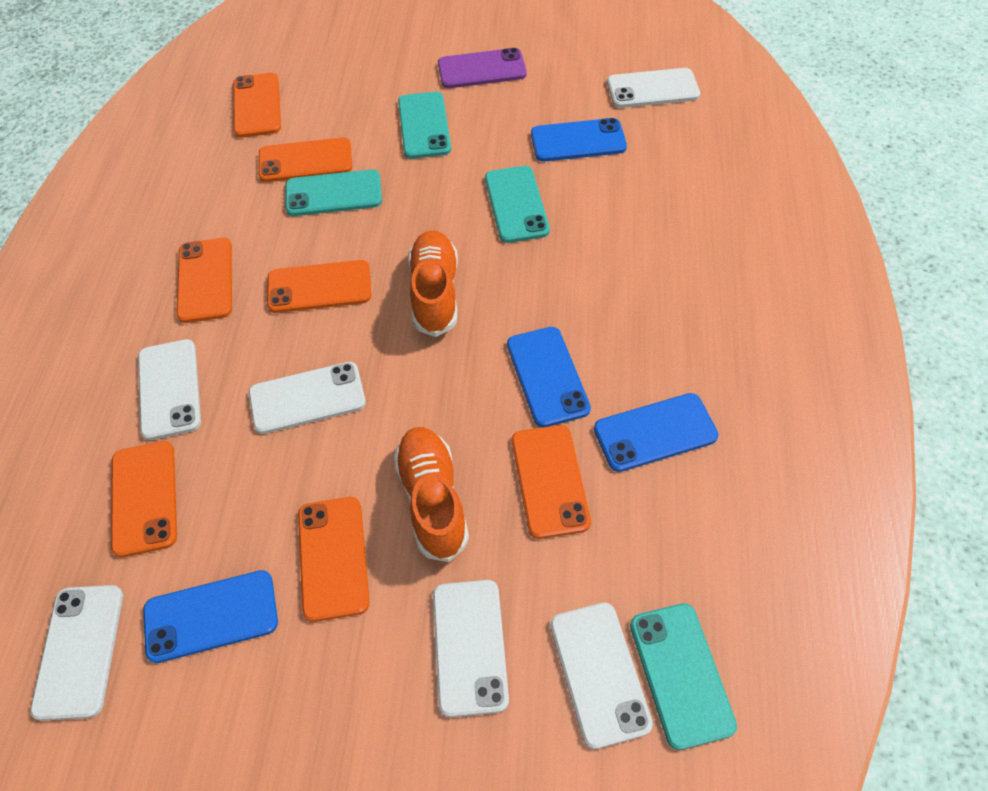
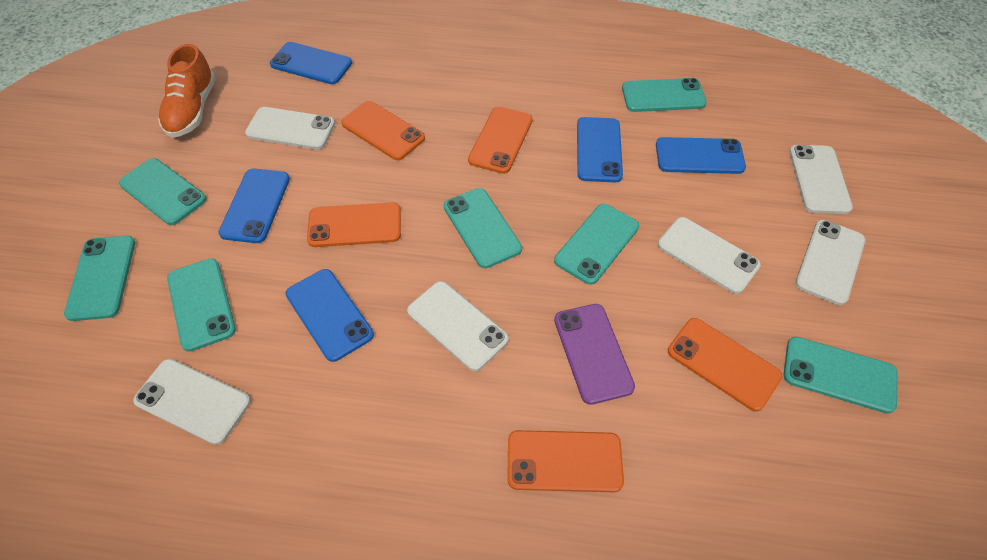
blue phone: [143,570,278,663] [507,327,591,427] [531,118,627,162] [594,393,718,472] = 4 -> [218,169,290,243] [270,42,352,84] [285,269,374,362] [577,117,623,183] [656,137,746,174] = 5
orange phone: [111,441,177,558] [176,238,232,323] [233,73,281,138] [258,138,352,182] [267,260,371,313] [298,497,370,622] [512,425,591,539] = 7 -> [307,203,401,247] [341,101,425,160] [468,107,533,174] [507,430,624,492] [668,318,782,412] = 5
orange shoe: [393,427,469,562] [408,230,458,337] = 2 -> [158,44,216,138] = 1
turquoise phone: [285,169,382,216] [398,92,451,159] [485,166,550,243] [630,603,737,750] = 4 -> [64,236,135,321] [119,158,207,225] [167,258,236,352] [444,188,522,268] [554,204,639,285] [622,78,707,112] [783,337,898,414] = 7

